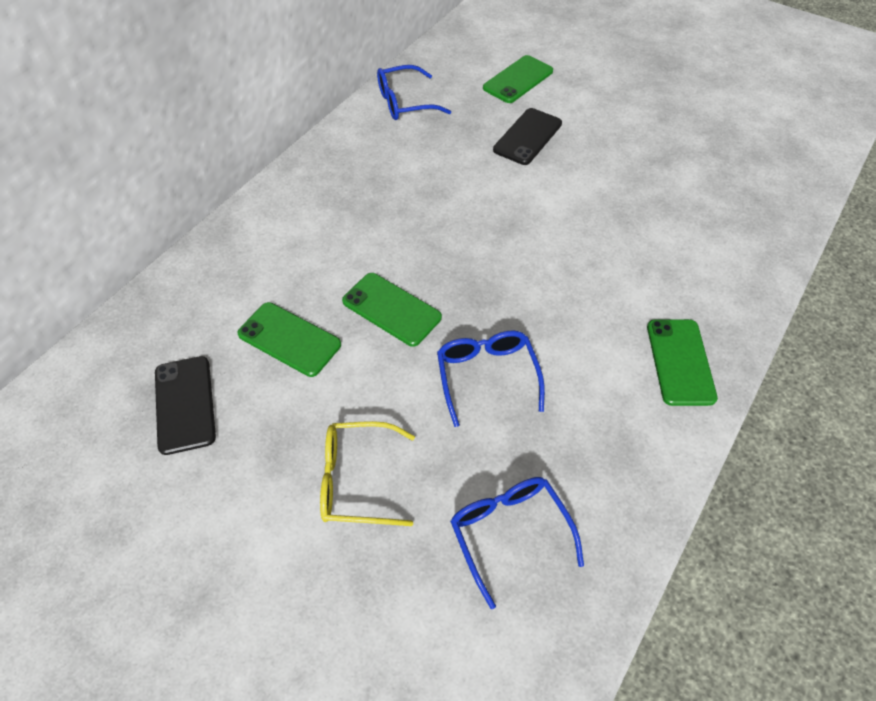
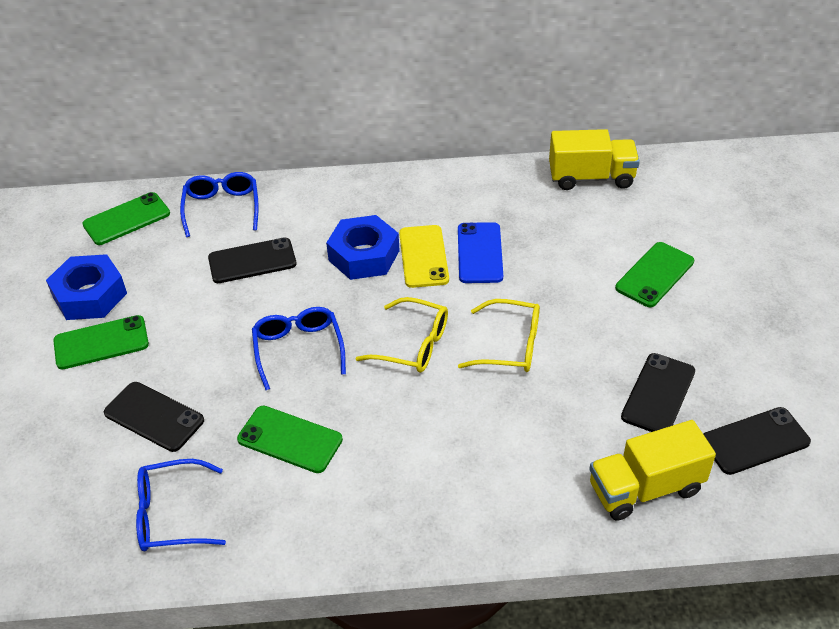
black phone: [155,356,216,455] [493,108,562,165] = 2 -> [104,382,204,452] [208,238,296,283] [621,353,695,432] [703,407,811,475] = 4
blue nut: none = 0 -> [46,254,127,320] [326,215,400,280] = 2
blue phone: none = 0 -> [458,222,503,283] = 1
yellow glasses: [320,421,415,526] = 1 -> [355,297,448,373] [458,299,540,372] = 2
yellow phone: none = 0 -> [399,225,449,288] = 1
yellow truck: none = 0 -> [549,129,640,190] [589,420,716,521] = 2

